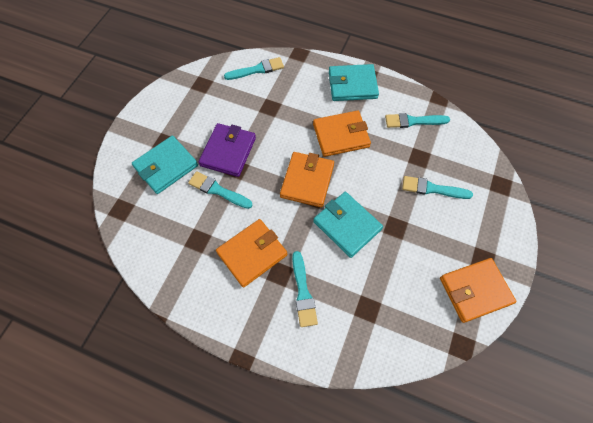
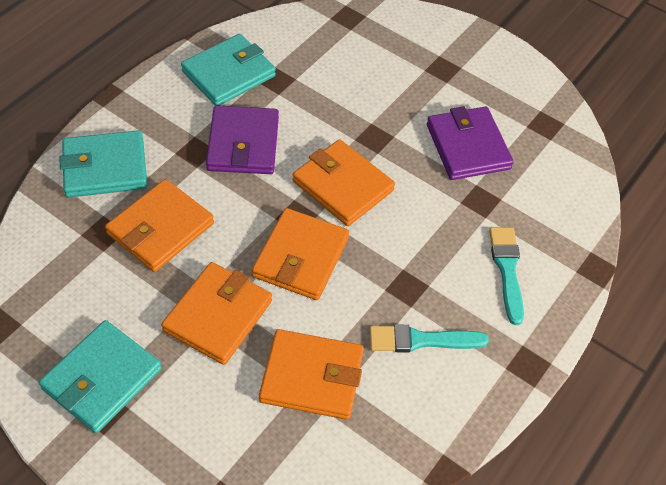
orange wallet: [216,219,287,287] [280,152,334,207] [313,111,371,157] [440,258,516,323] = 4 -> [105,179,214,272] [161,262,272,365] [252,208,349,300] [259,329,364,420] [293,139,395,226] = 5
purple wallet: [199,123,256,177] = 1 -> [206,105,279,174] [427,106,514,180] = 2
turquoise brush: [188,171,253,209] [224,57,284,80] [292,251,318,327] [385,113,450,128] [402,176,473,199] = 5 -> [370,324,489,352] [489,227,524,325] = 2

